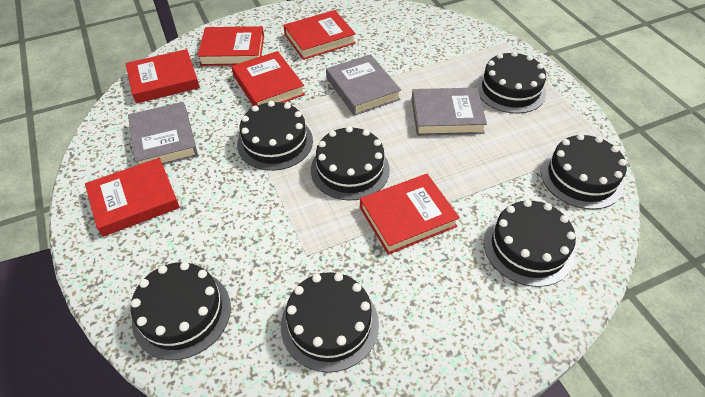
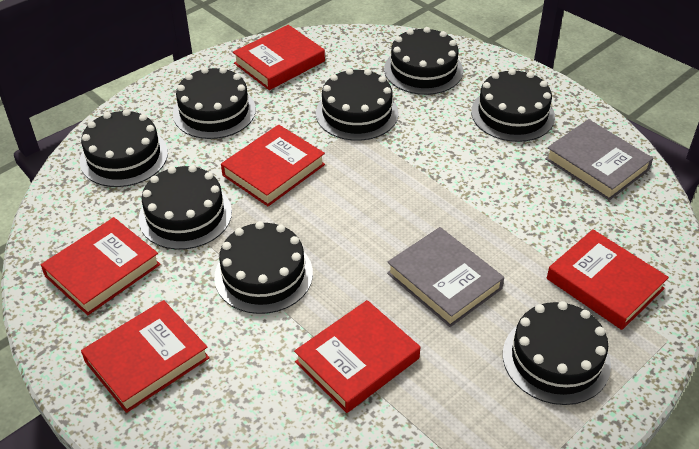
black cake: [131,262,231,360] [237,101,313,171] [281,272,379,372] [311,126,390,201] [476,51,546,114] [484,200,576,287] [541,134,627,209] = 7 -> [80,109,168,187] [138,165,232,250] [173,67,256,139] [214,221,313,314] [316,68,398,141] [384,27,463,95] [471,69,555,142] [503,301,611,405] = 8
grey book: [128,102,198,165] [326,54,401,116] [412,88,487,136] = 3 -> [387,227,504,327] [545,119,653,201] = 2

